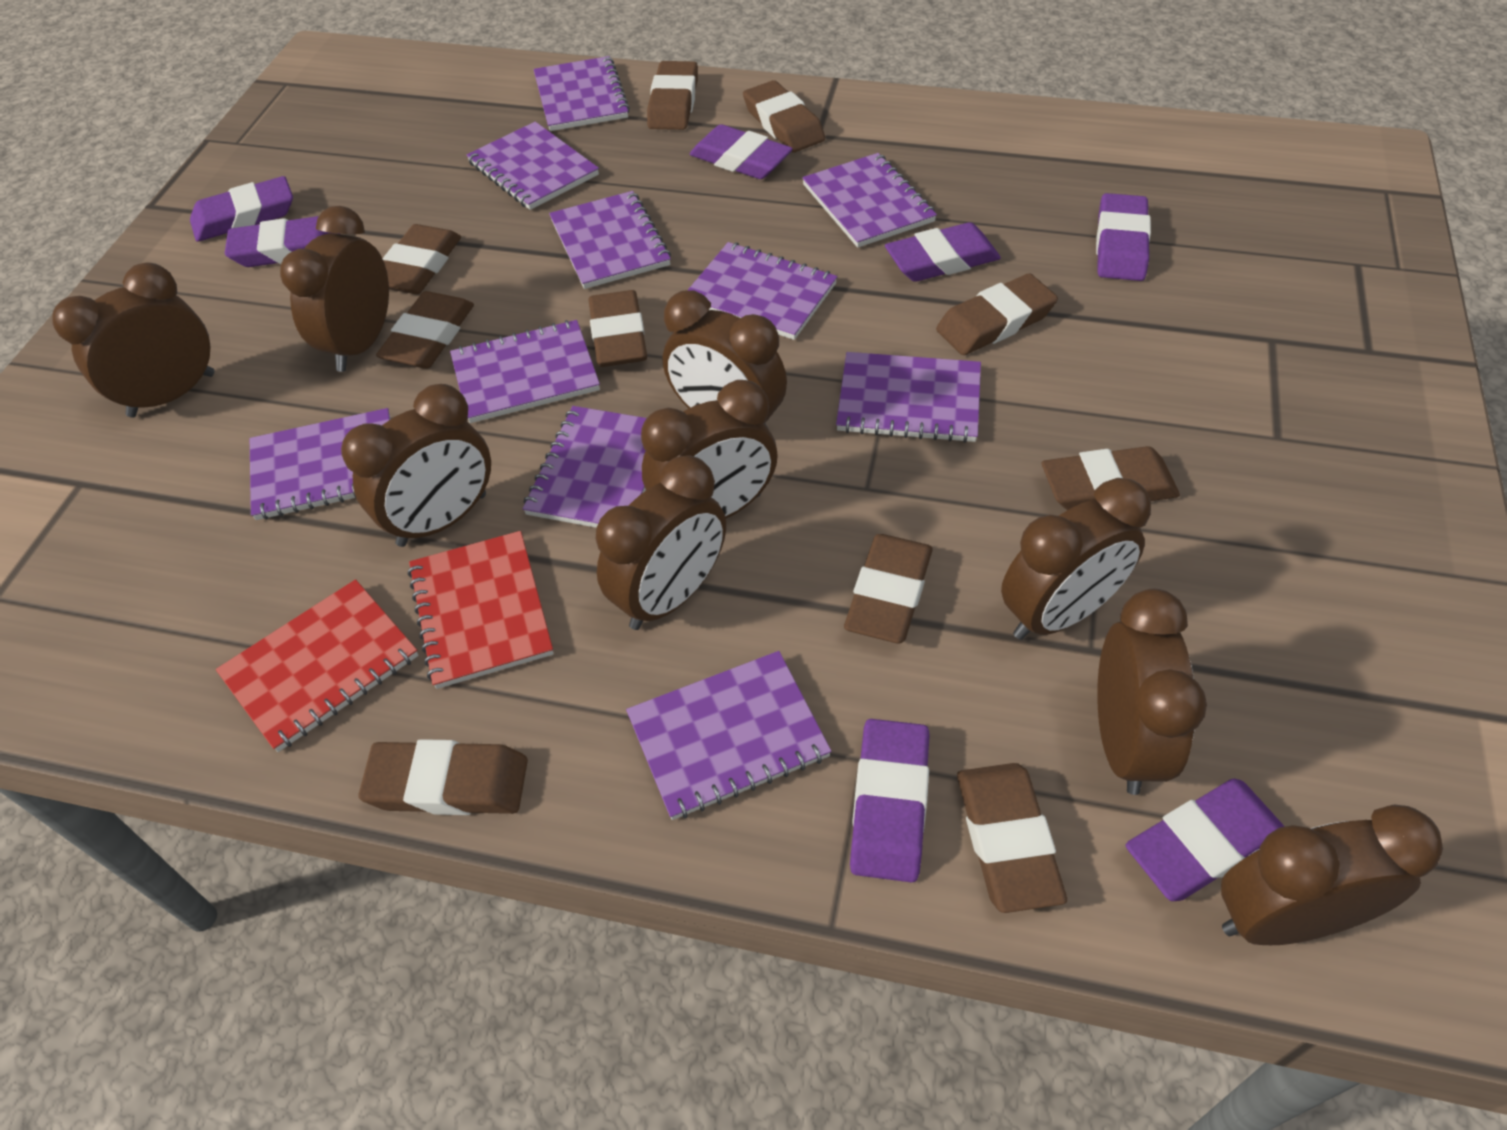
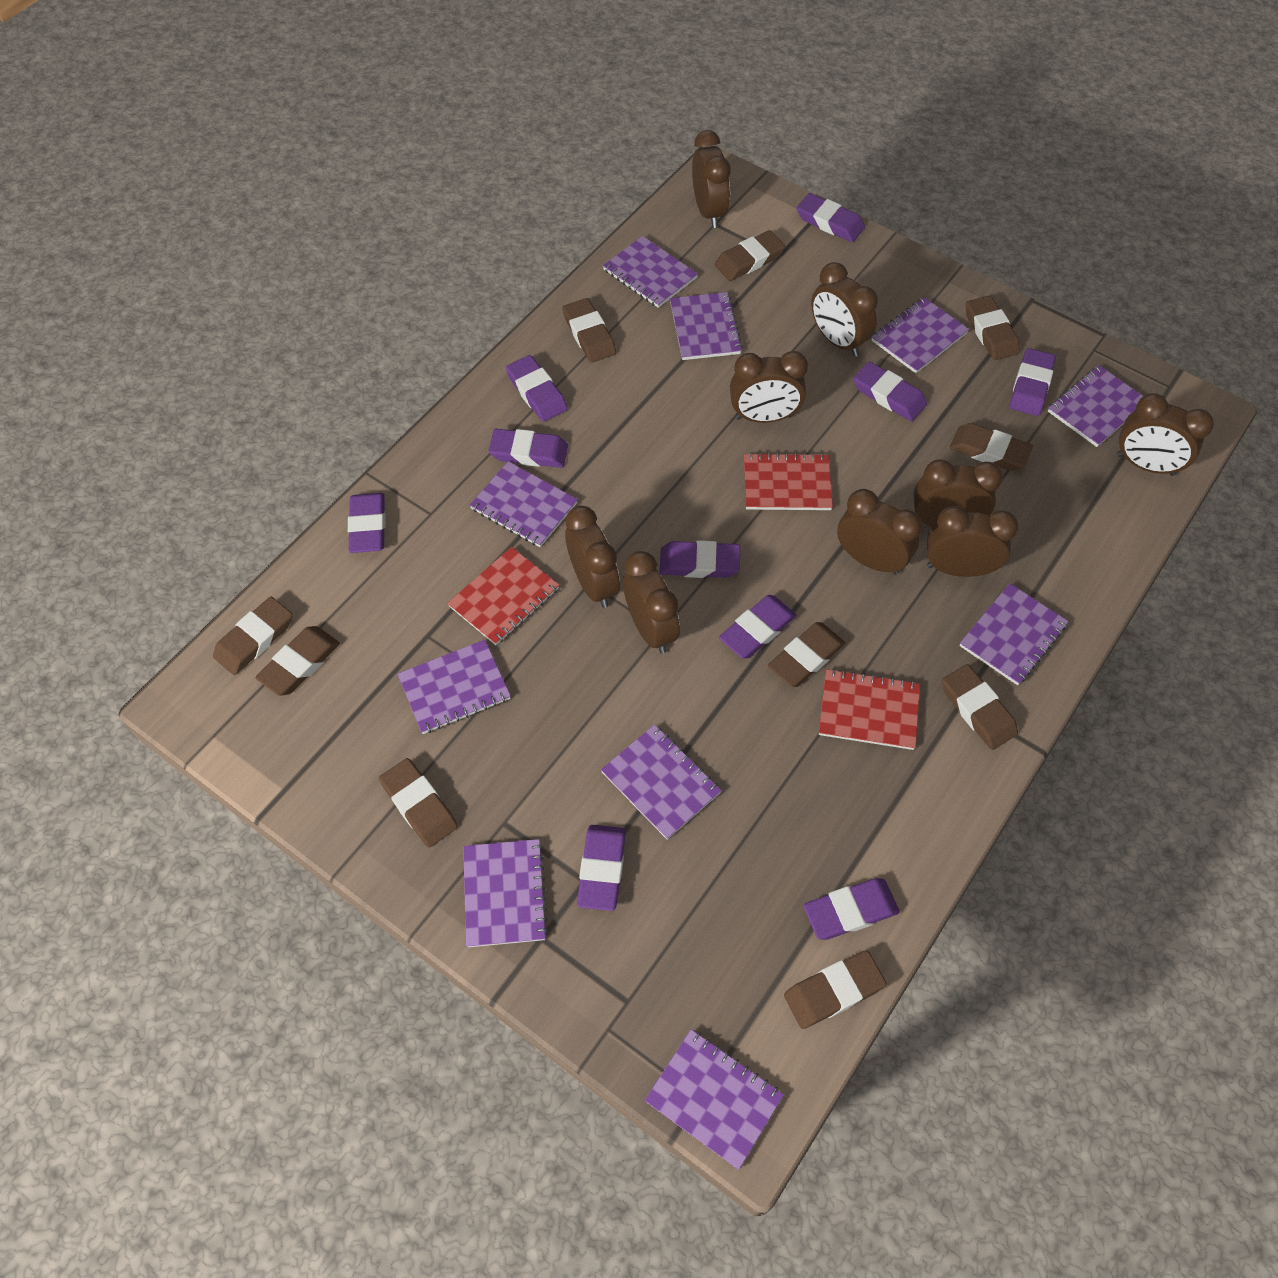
purple eraser: [190,176,293,242] [225,216,338,267] [690,124,793,179] [850,719,930,882] [885,222,1001,282] [1096,193,1151,281] [1126,779,1285,901] = 7 -> [348,493,385,553] [488,429,568,468] [506,355,568,422] [577,825,626,911] [659,540,740,578] [719,595,797,658] [796,193,865,242] [804,878,900,940] [853,361,927,421] [1010,348,1056,416] = 10
red notebook: [216,579,419,752] [408,531,554,689] = 2 -> [447,547,559,645] [744,453,833,510] [819,669,920,750] = 3

